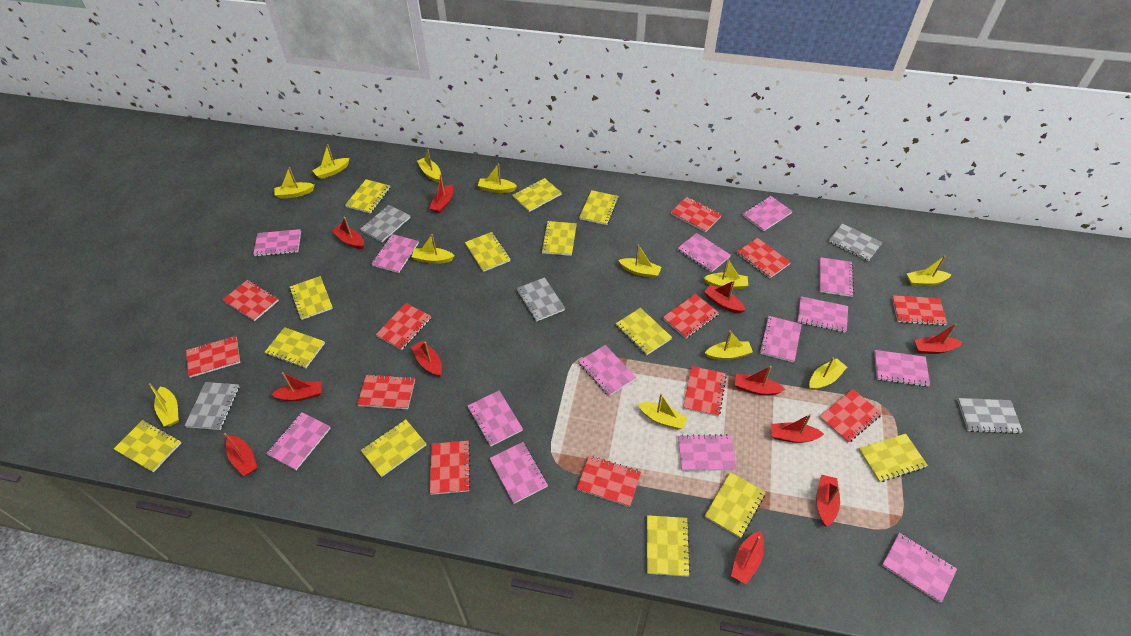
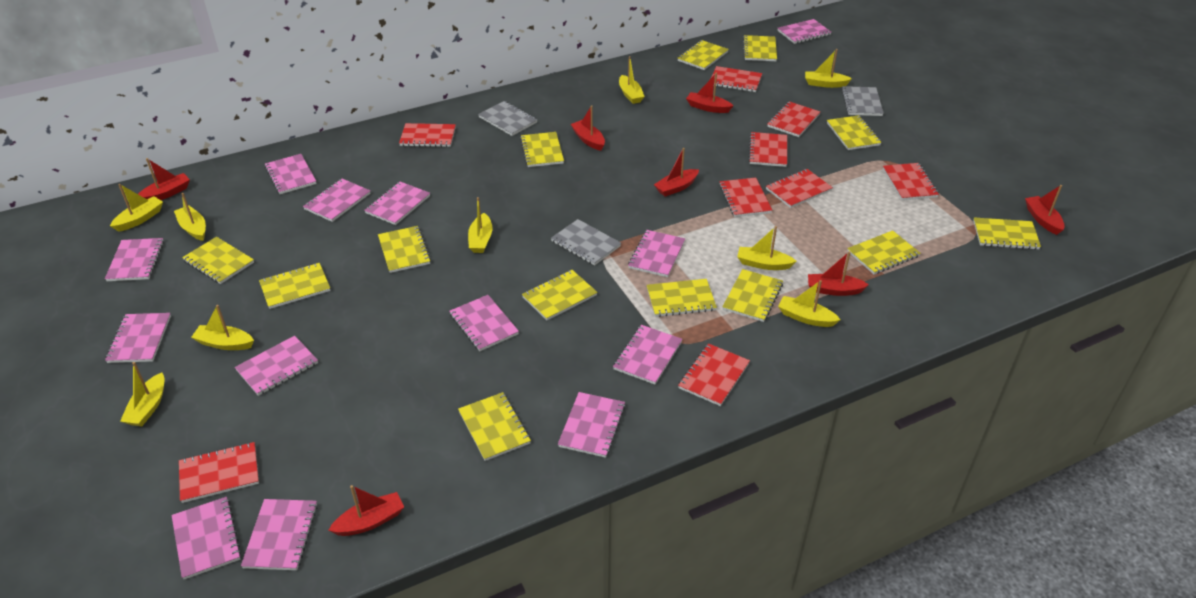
grey notebook: [184,382,240,430] [360,205,410,242] [516,277,565,322] [828,223,882,261] [957,398,1023,434] = 5 -> [478,101,538,136] [551,219,621,266] [842,86,884,116] = 3
pink notebook: [253,229,301,257] [266,412,331,470] [371,234,419,273] [467,390,523,447] [489,442,548,504] [578,345,636,396] [678,233,731,273] [678,434,737,471] [742,196,793,231] [759,316,802,363] [798,296,848,333] [820,257,854,297] [874,350,930,387] [882,533,957,603] = 14 -> [105,238,164,281] [105,313,171,363] [172,497,241,579] [235,336,318,396] [241,499,318,570] [265,154,317,194] [303,179,370,222] [364,182,430,225] [449,295,519,351] [558,392,626,458] [613,325,682,384] [628,230,685,277] [777,19,831,44] = 13
red boat: [224,433,257,476] [271,372,322,401] [331,217,364,249] [411,341,442,377] [429,174,453,213] [704,280,746,314] [731,531,764,584] [735,366,786,395] [771,414,824,443] [816,475,840,527] [914,324,963,354] = 11 -> [138,158,190,200] [328,485,404,536] [571,106,605,151] [654,148,699,196] [686,73,733,113] [808,251,869,296] [1025,185,1065,235] = 7
red notebook: [186,336,240,378] [223,280,279,321] [357,374,415,409] [375,303,431,350] [430,441,471,495] [577,455,641,507] [663,294,719,338] [671,197,722,232] [683,366,727,417] [737,238,791,279] [819,389,882,443] [892,295,947,326] = 12 -> [179,442,259,503] [399,123,456,147] [678,343,750,406] [711,66,762,92] [719,178,772,217] [748,132,787,167] [766,169,833,208] [767,102,820,137] [883,163,939,200] = 9
yellow boat: [149,383,179,426] [274,167,314,199] [312,144,349,179] [412,234,455,264] [417,149,441,183] [478,163,517,193] [618,244,661,278] [638,393,687,430] [704,259,748,289] [705,330,753,360] [809,357,847,390] [907,256,951,286] = 12 -> [110,184,163,232] [120,362,164,426] [174,193,206,241] [191,305,254,350] [468,197,492,253] [619,56,645,104] [737,226,796,270] [778,280,840,327] [805,49,852,88] = 9

